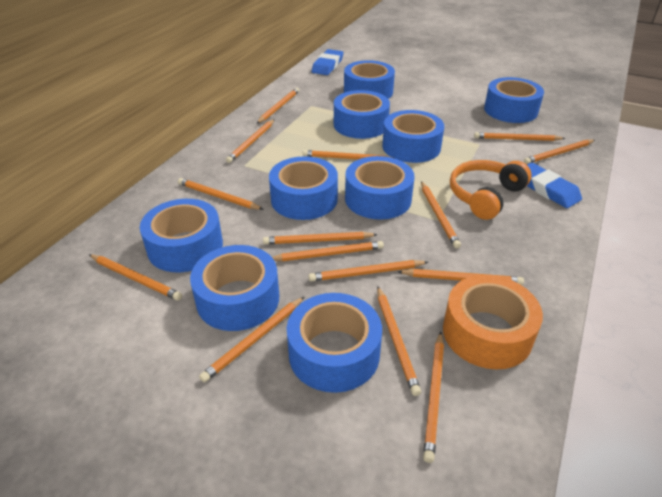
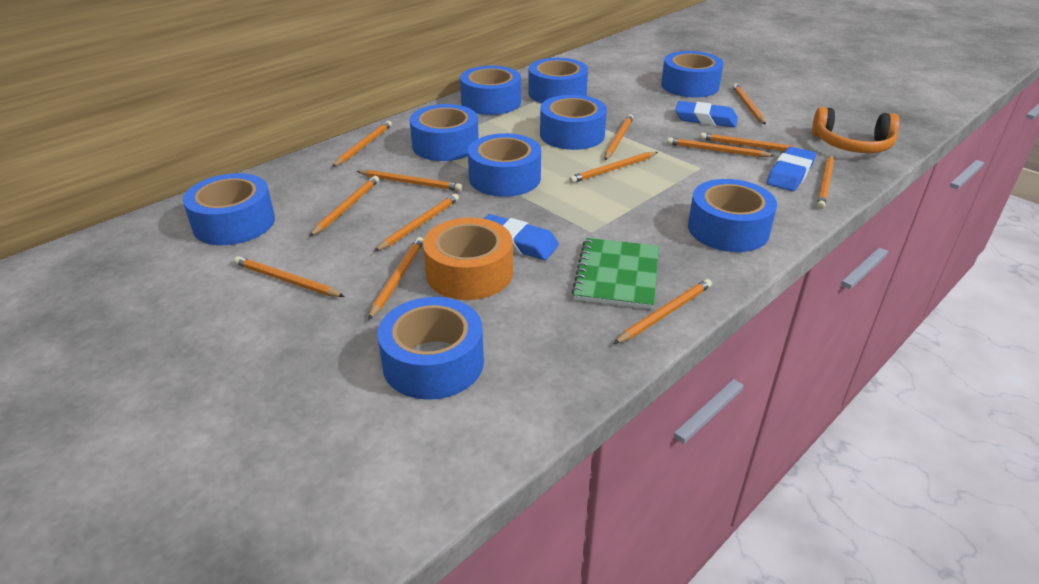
blue eraser: [312,49,343,75] [527,163,582,208] = 2 -> [484,214,559,260] [675,101,738,128] [767,146,816,191] = 3
green notebook: none = 0 -> [572,238,659,309] = 1
orange pencil: [89,254,182,301] [178,178,264,210] [199,297,304,382] [226,119,275,163] [256,88,299,124] [263,232,378,244] [272,241,384,261] [303,150,396,159] [309,260,428,281] [377,286,421,396] [397,269,524,285] [421,181,461,248] [423,332,444,463] [474,132,566,141] [524,139,595,164] = 15 -> [234,256,345,297] [309,176,379,237] [332,121,392,167] [356,170,462,191] [368,237,424,320] [374,194,459,252] [569,152,658,183] [605,114,633,160] [614,279,712,344] [667,137,775,157] [700,133,805,151] [733,83,766,125] [817,155,834,209] = 13

